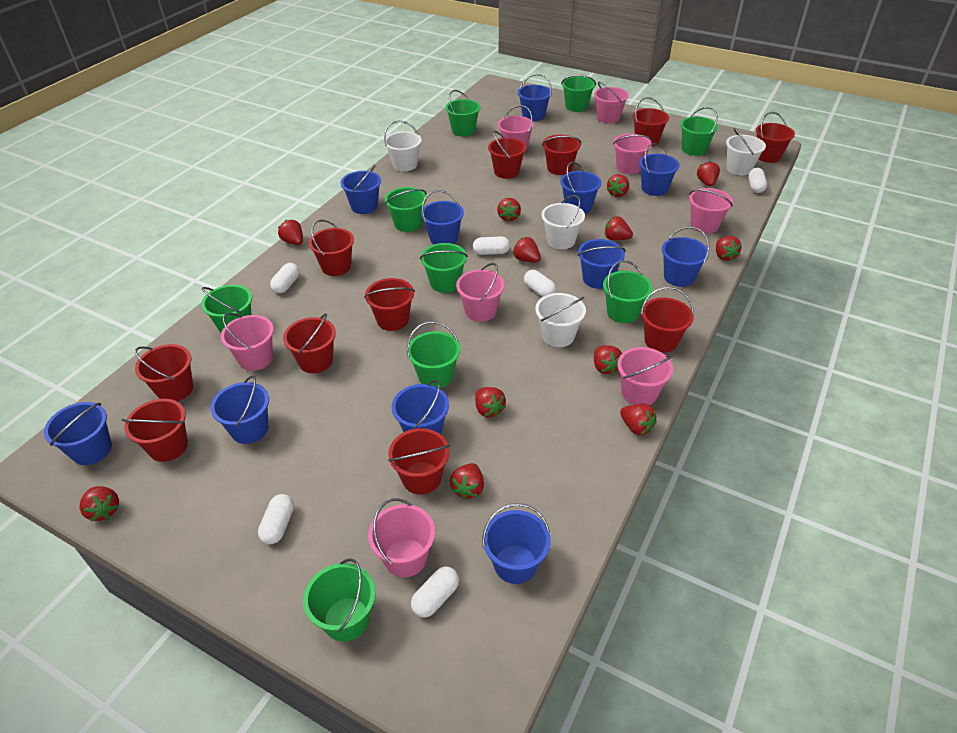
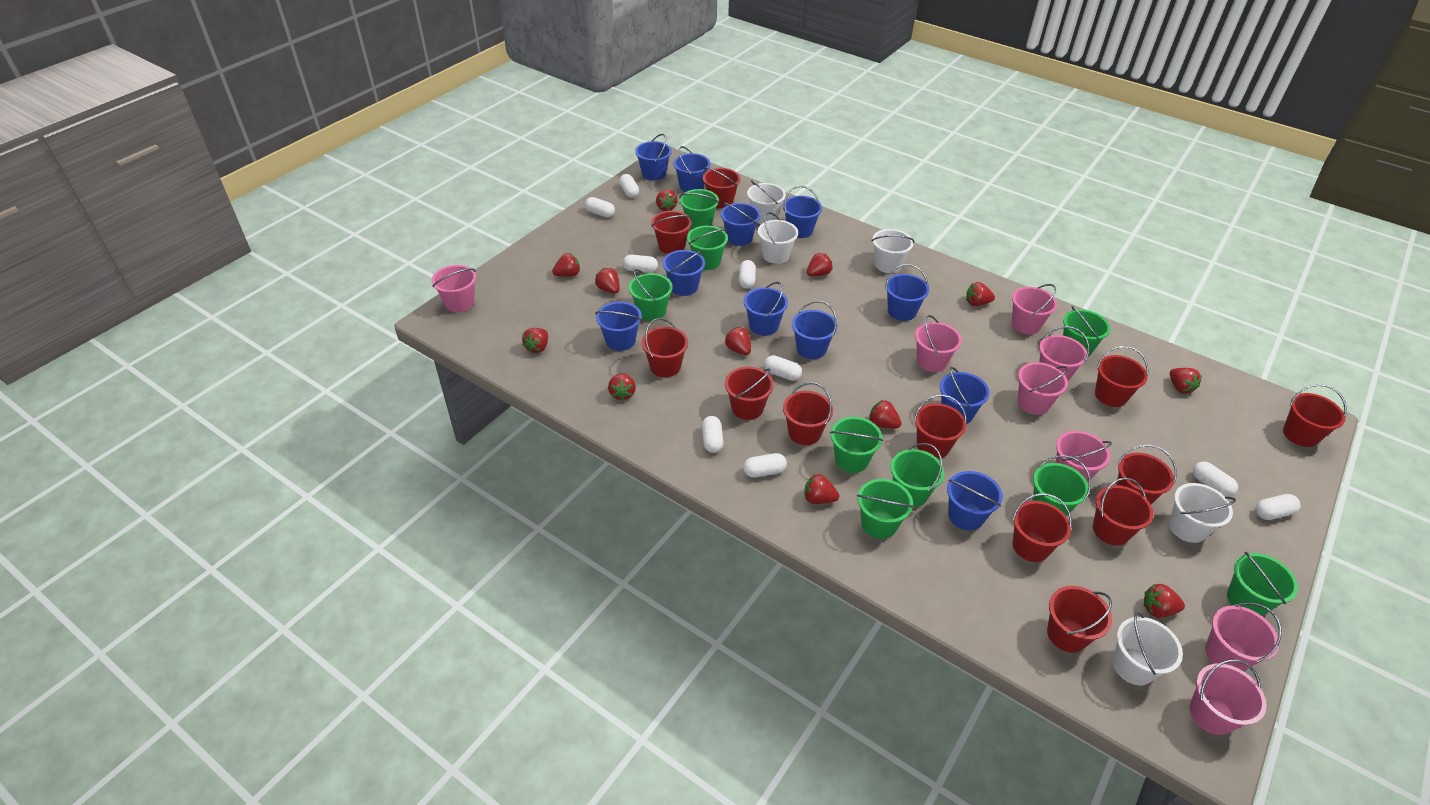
red bucket: [121,399,188,462] [135,344,193,401] [283,313,336,373] [309,220,354,276] [364,278,415,331] [388,428,450,494] [488,131,526,179] [542,135,581,175] [633,97,669,146] [641,287,694,353] [756,112,795,163] = 11 -> [641,318,688,377] [651,211,692,254] [703,167,740,209] [725,367,774,420] [783,382,833,445] [914,395,967,459] [1012,493,1072,562] [1047,586,1112,653] [1093,478,1154,545] [1095,346,1149,407] [1116,445,1177,504] [1283,384,1347,447] = 12
white bucket: [384,120,422,172] [535,293,586,347] [542,195,585,249] [726,128,766,175] = 4 -> [747,180,786,224] [758,212,798,264] [872,229,915,273] [1113,612,1183,685] [1169,483,1236,543] = 5
white capsule: [258,494,294,544] [270,263,300,293] [411,566,459,617] [473,236,510,255] [524,270,557,297] [748,168,767,193] = 6 -> [585,197,615,218] [619,174,639,198] [623,255,658,273] [702,416,724,453] [739,260,756,289] [743,453,787,478] [764,355,802,381] [1193,462,1238,497] [1255,494,1301,520] = 9

